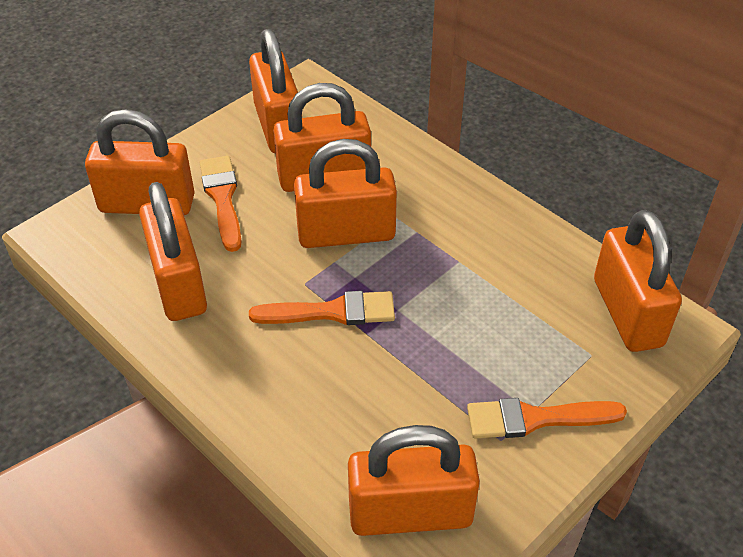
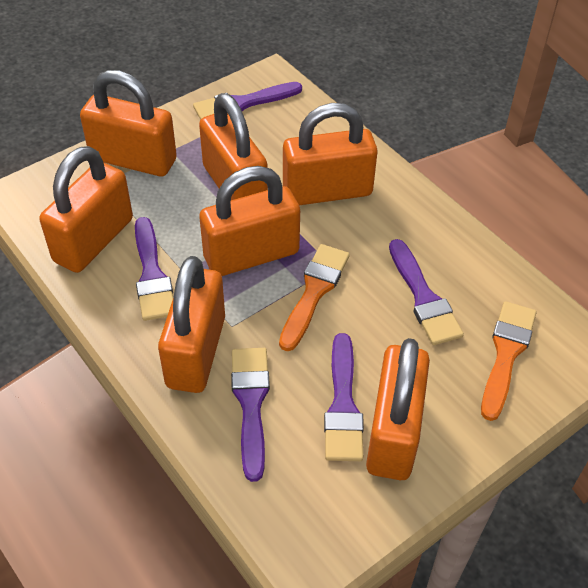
orange brush: [199,156,242,252] [249,291,395,325] [467,398,627,439] = 3 -> [279,244,350,351] [481,301,536,421] = 2
purple brush: none = 0 -> [135,217,173,321] [193,82,302,120] [231,348,270,482] [324,333,364,461] [389,239,464,345] = 5

